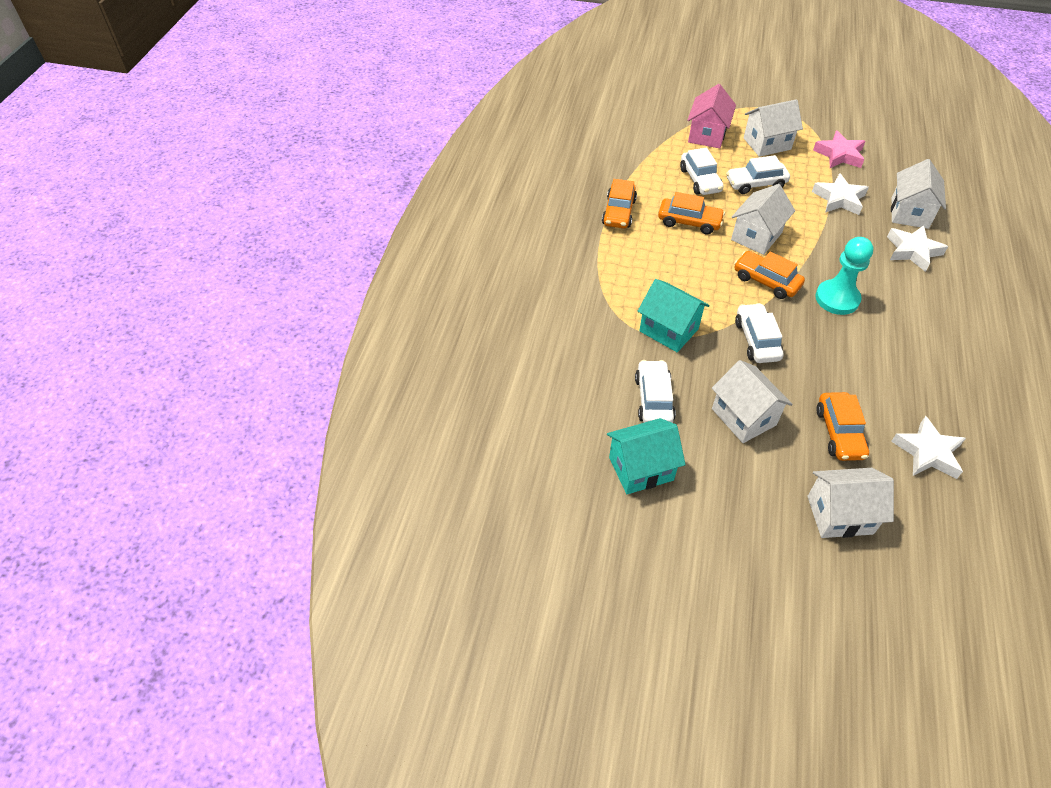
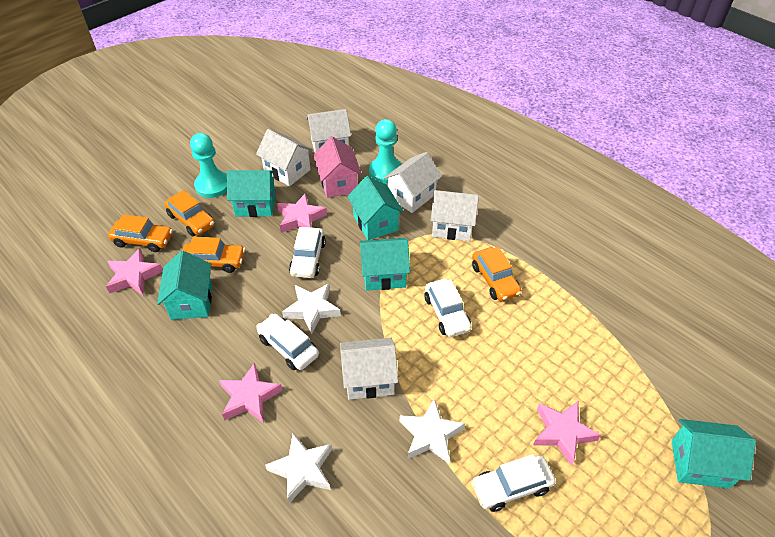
pink star: [813,130,866,168] = 1 -> [106,248,163,295] [219,363,283,423] [277,194,327,233] [533,401,601,466] = 4
turquoise house: [607,418,686,494] [638,279,710,352] = 2 -> [157,251,212,320] [227,170,276,217] [347,176,404,240] [359,238,410,291] [671,419,756,489] = 5
turquoise pawn: [815,237,873,315] = 1 -> [190,133,227,198] [369,119,402,184] = 2

